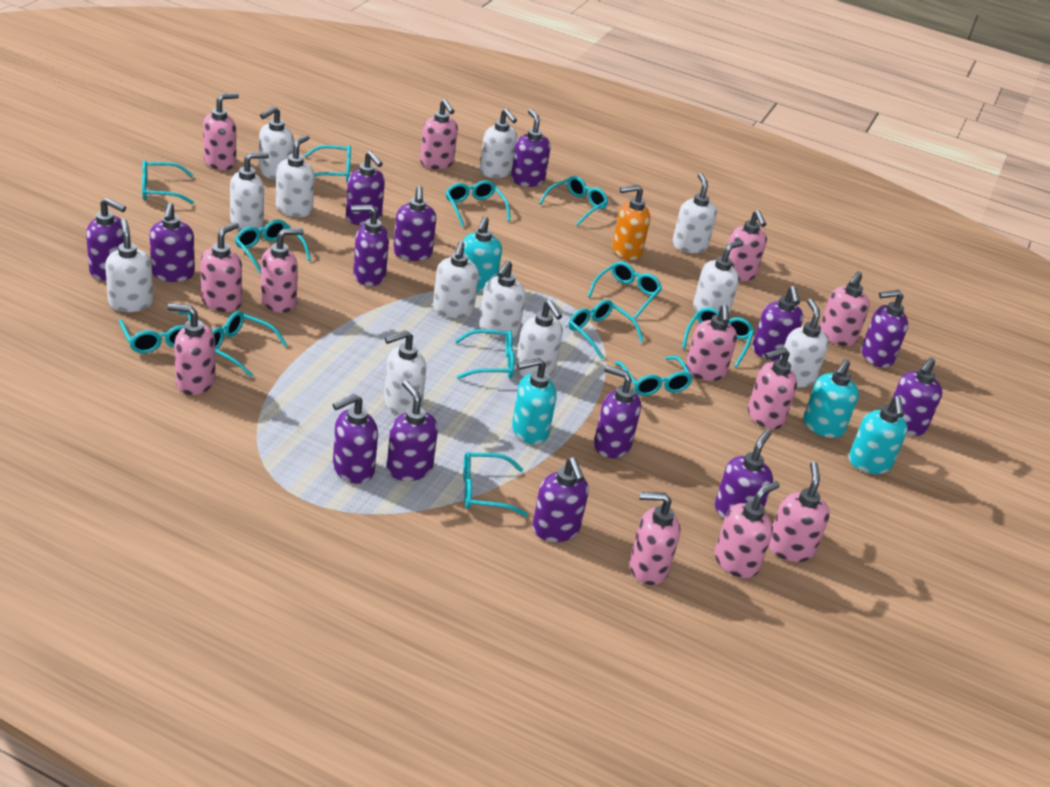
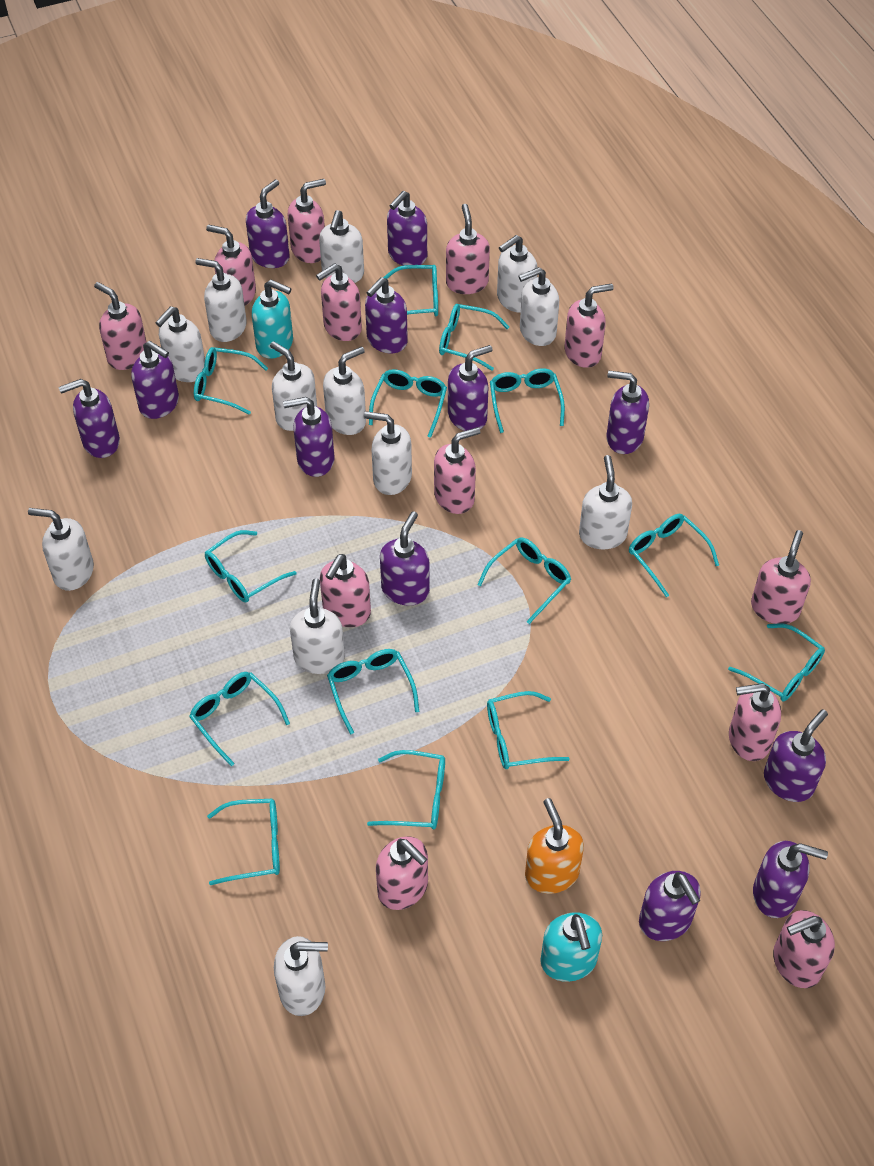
purple soap dispenser: [86,197,126,280] [150,203,195,282] [333,394,378,484] [346,151,385,225] [351,205,389,286] [387,380,438,481] [393,186,436,261] [511,109,551,187] [532,457,589,542] [594,365,641,458] [715,429,773,519] [752,286,803,361] [861,290,908,368] [893,358,942,436] = 14 -> [59,379,120,458] [131,341,179,419] [246,179,290,268] [283,397,334,477] [365,277,408,353] [380,511,430,606] [387,191,427,266] [448,345,493,431] [606,371,649,454] [639,871,701,941] [753,841,828,918] [764,709,828,802] = 12
turquoise glasses: [119,311,191,353] [142,160,194,204] [212,311,287,377] [235,219,311,274] [304,145,351,182] [446,180,510,227] [455,329,515,379] [463,452,528,517] [539,176,608,226] [568,300,643,359] [588,262,662,319] [614,356,693,396] [682,307,754,367] = 13 -> [189,672,290,766] [194,347,268,415] [205,530,297,602] [207,798,280,885] [327,649,419,735] [367,750,445,829] [369,369,447,438] [383,265,438,316] [439,304,509,371] [477,538,571,624] [487,691,569,769] [490,368,565,433] [629,514,719,597] [728,623,825,702] = 14
turquoise soap dispenser: [463,216,502,292] [512,358,556,444] [803,359,859,438] [849,396,908,474] = 4 -> [252,280,293,359] [540,913,602,982] = 2

